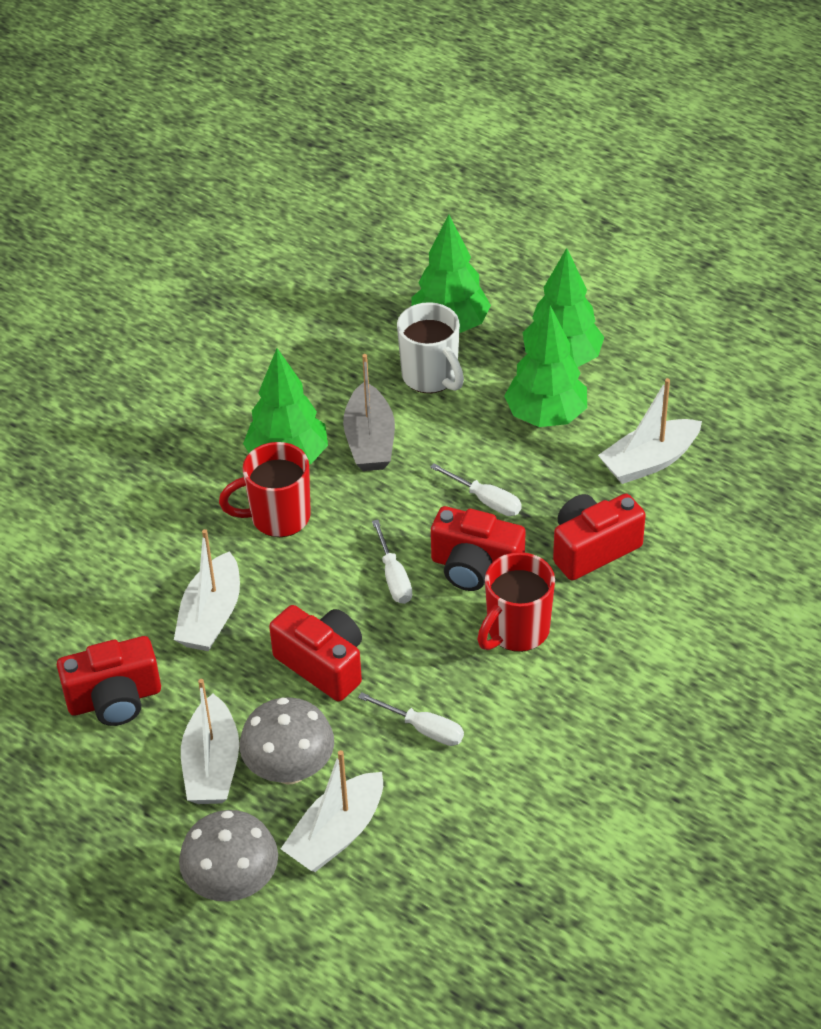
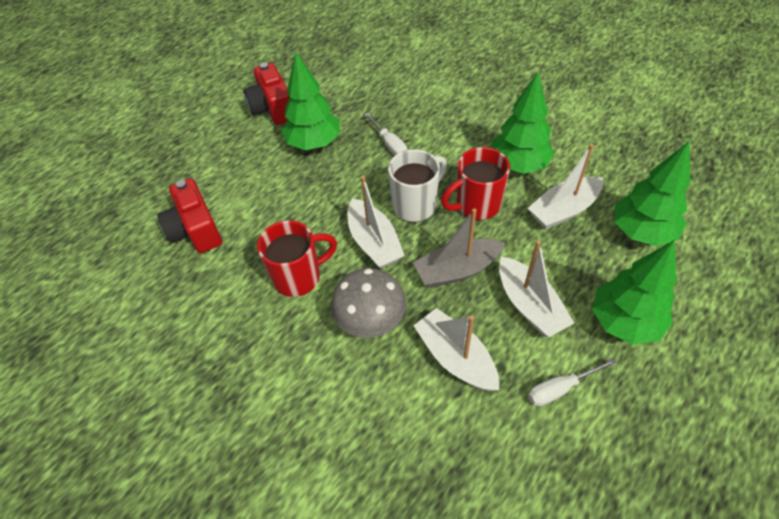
grey mushroom: [179,810,278,901] [239,697,334,785] = 2 -> [331,268,406,338] = 1
red camera: [57,636,161,726] [269,605,362,701] [431,506,526,591] [553,494,646,581] = 4 -> [157,178,222,253] [243,63,290,125] = 2
white screwdriver: [358,692,464,746] [372,520,412,604] [430,463,522,516] = 3 -> [364,113,407,155] [528,358,616,406] = 2

